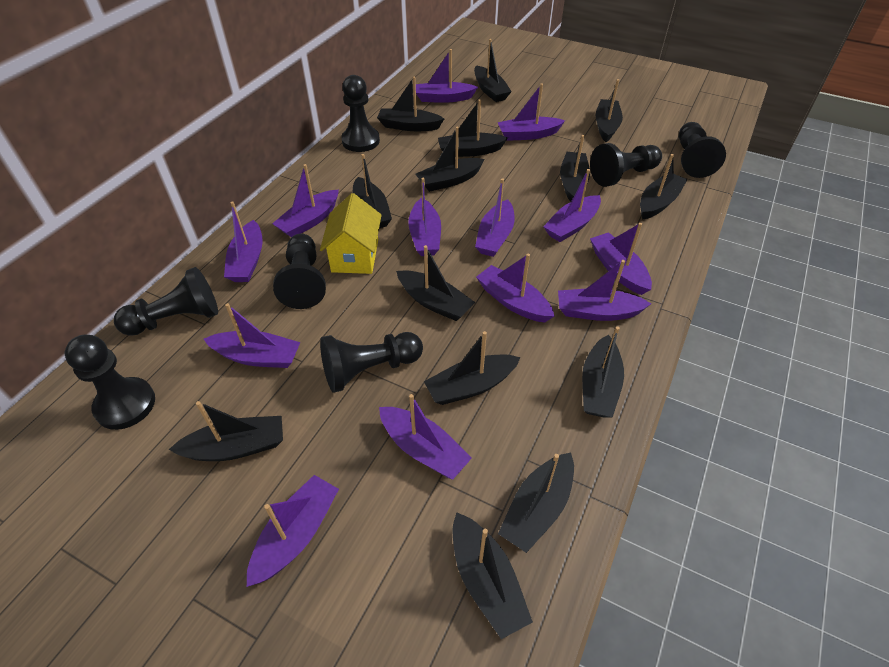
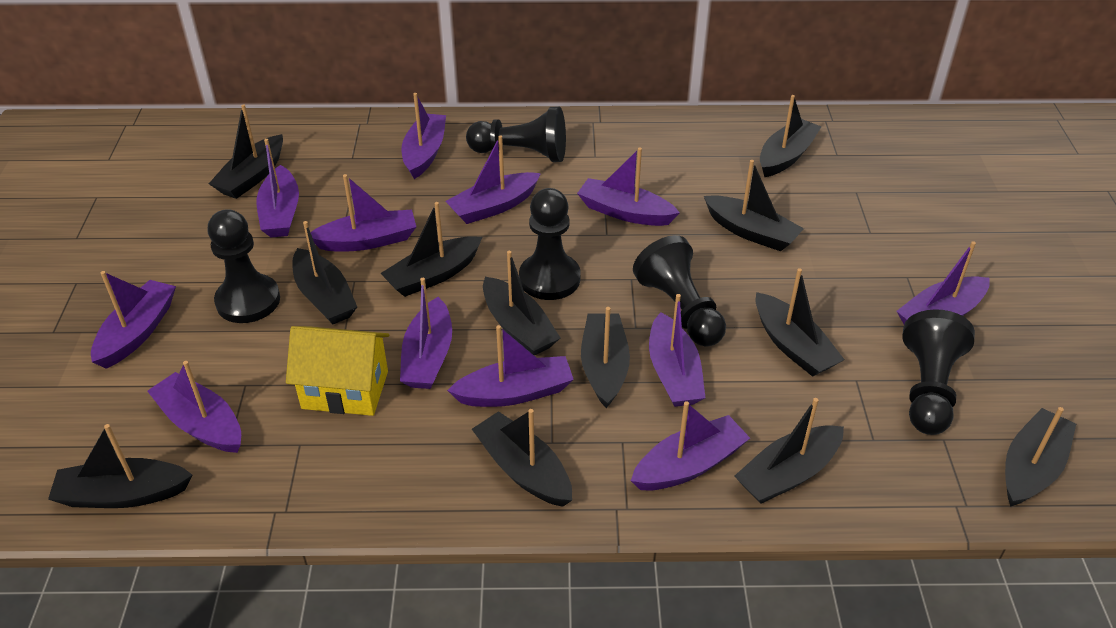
black boat: [169,401,283,461] [352,154,392,228] [377,76,444,131] [396,245,475,321] [415,127,485,192] [424,331,521,405] [438,99,508,157] [453,512,533,639] [474,39,512,102] [498,452,574,553] [560,135,590,201] [582,326,624,418] [595,79,623,142] [640,154,688,220] = 14 -> [48,424,192,508] [209,104,283,199] [292,221,357,324] [380,202,482,297] [472,409,572,507] [483,251,560,356] [581,307,630,408] [704,160,804,251] [735,398,844,504] [756,268,845,377] [760,95,821,177] [1005,407,1076,507] = 12
black pawn: [65,335,155,430] [114,267,218,336] [273,234,326,309] [320,332,423,393] [341,75,380,152] [590,143,662,187] [679,122,726,178] = 7 -> [207,209,280,323] [466,106,566,162] [519,188,581,300] [633,235,726,347] [903,309,975,435] = 5
purple boat: [204,303,300,368] [224,202,263,282] [247,475,339,587] [272,164,339,237] [379,394,472,479] [408,178,441,256] [416,49,478,103] [475,178,515,257] [476,254,554,323] [498,83,565,141] [543,169,601,242] [558,260,651,321] [590,223,652,295] = 13 -> [91,271,176,369] [147,361,241,453] [256,139,299,237] [311,174,416,251] [400,278,452,389] [402,93,446,179] [445,135,541,224] [447,325,574,407] [577,147,680,226] [631,401,750,491] [649,294,706,407] [896,241,990,324] = 12

